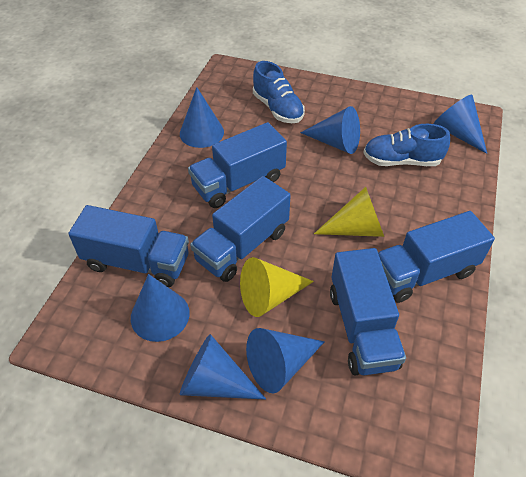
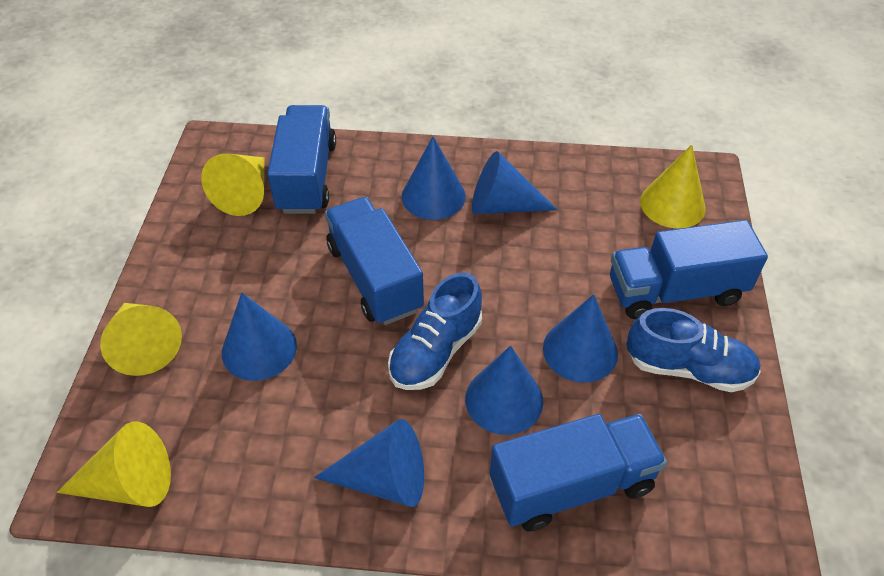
blue truck: [68,205,189,287] [188,122,287,208] [190,176,291,282] [330,248,406,376] [378,211,495,303] = 5 -> [267,105,336,214] [325,197,424,325] [490,414,667,531] [610,220,768,319] = 4
yellow cone: [240,257,314,317] [314,187,384,237] = 2 -> [57,422,171,507] [100,303,182,376] [201,153,265,216] [640,145,706,229] = 4

